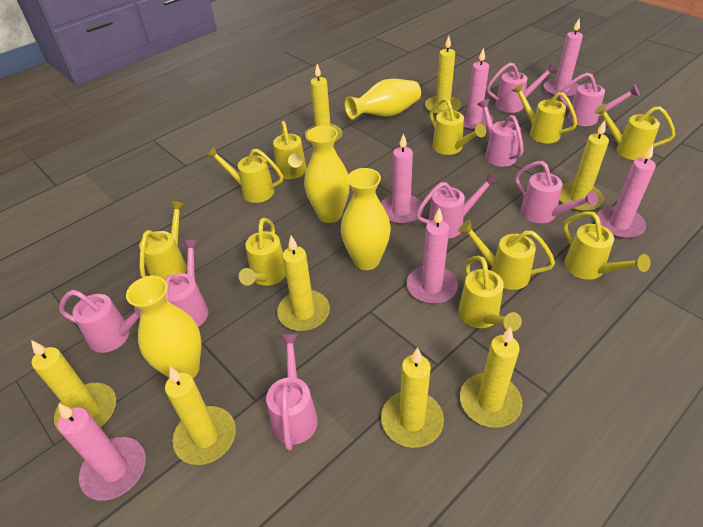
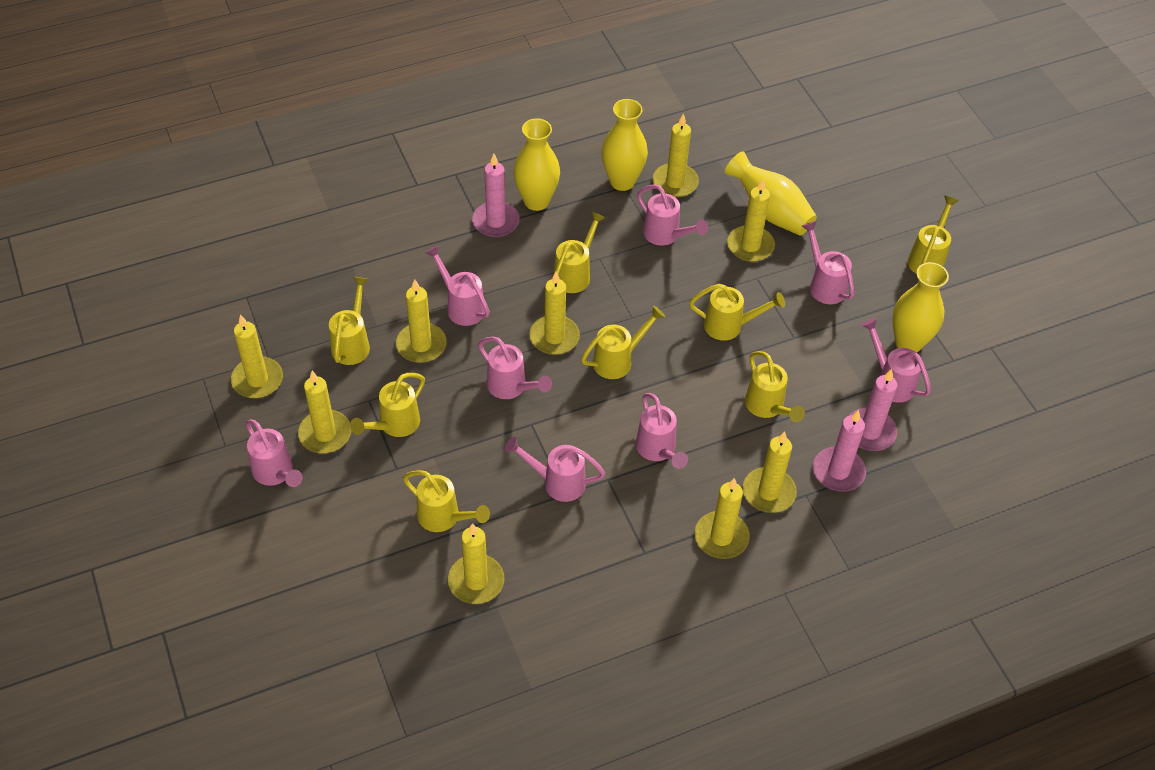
pink candle: [58,403,146,501] [381,133,424,224] [407,207,458,304] [459,47,493,131] [544,18,583,98] [597,144,656,239] = 6 -> [472,154,520,237] [813,410,866,492] [849,369,897,451] = 3
yellow candle: [31,340,116,431] [165,367,236,465] [277,236,330,331] [305,64,342,144] [381,348,444,448] [425,36,461,115] [460,327,522,428] [559,120,609,212] = 8 -> [231,314,283,398] [298,371,351,453] [396,279,447,363] [448,523,504,604] [530,272,580,355] [653,113,699,197] [695,478,750,559] [727,179,775,262] [743,431,797,513] = 9
yellow watering can: [139,201,187,280] [206,146,283,203] [239,218,286,286] [273,121,307,179] [430,98,486,155] [458,220,555,290] [458,256,522,332] [512,83,577,144] [563,212,651,280] [594,103,675,160] = 10 -> [329,276,370,365] [350,373,425,437] [403,470,490,532] [554,212,606,293] [581,306,665,379] [689,284,785,340] [745,351,805,422] [908,196,959,274] = 8

